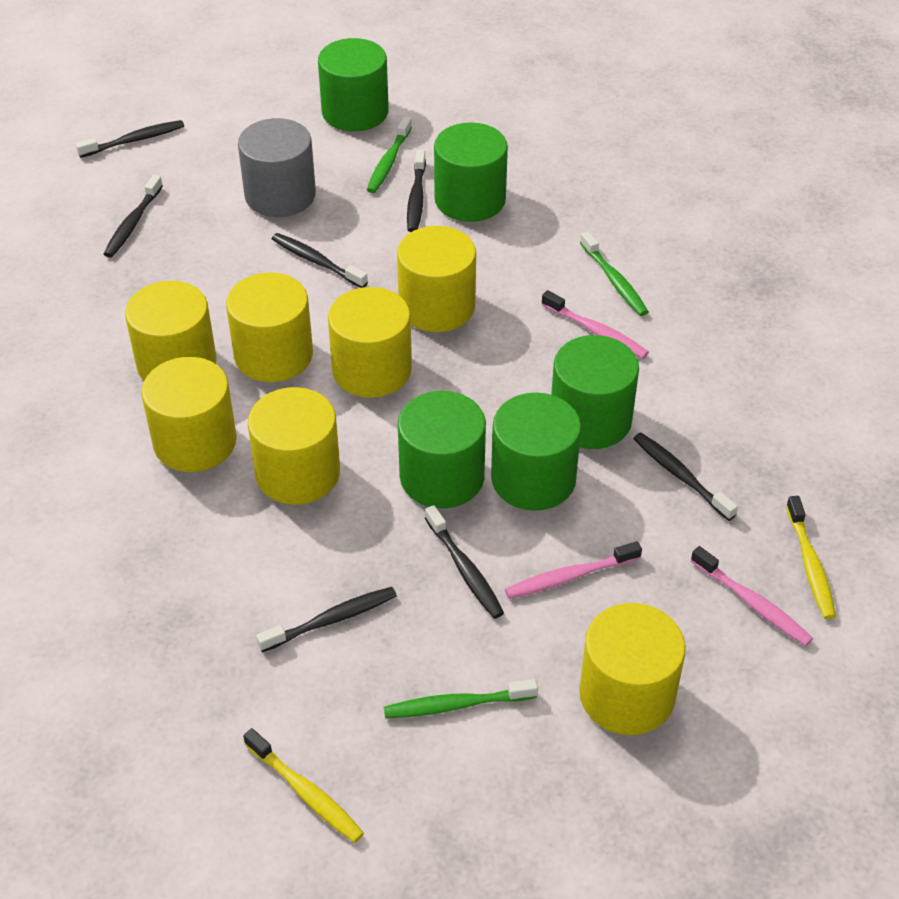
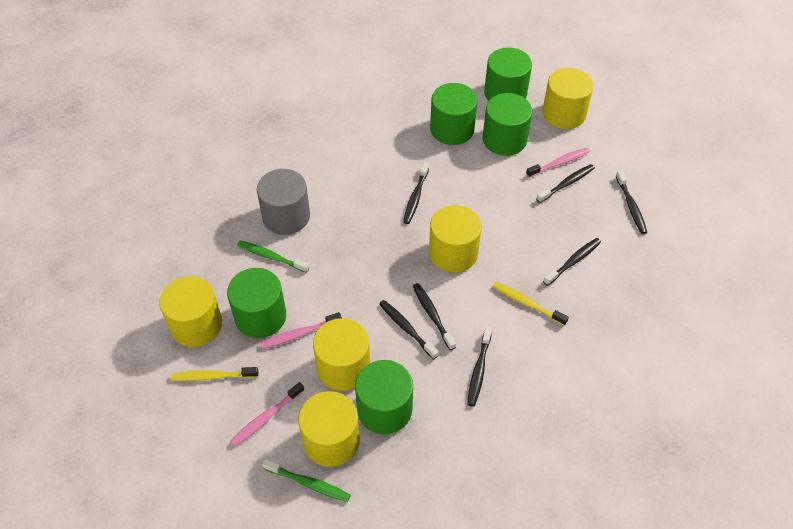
green toothbrush: [367,117,412,193] [384,679,538,718] [580,231,649,316] = 3 -> [237,241,309,273] [262,459,351,502] = 2
yellow cylinder: [125,281,216,381] [141,357,237,472] [226,272,313,382] [248,387,340,505] [328,287,412,398] [397,226,476,332] [579,603,686,735] = 7 -> [159,276,222,347] [298,391,360,467] [313,318,370,391] [429,205,482,273] [543,68,594,129] = 5

